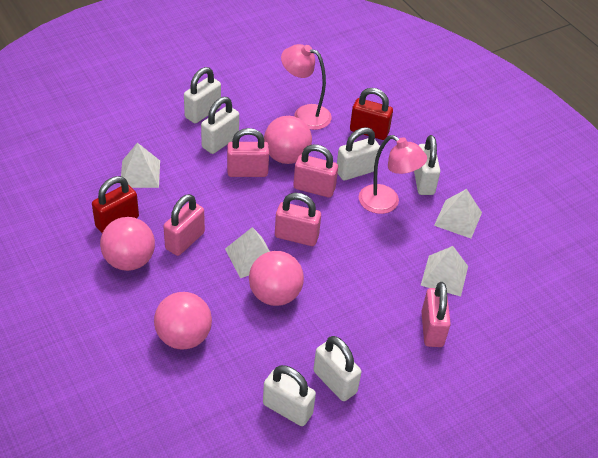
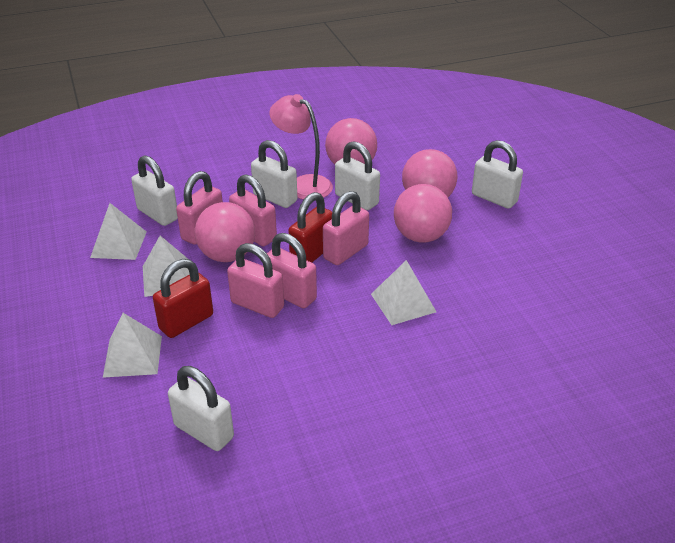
pink lamp: [281,44,332,130] [359,135,427,214] = 2 -> [269,94,333,200] = 1
white padlock: [184,67,221,123] [201,97,239,154] [263,365,316,426] [313,336,361,401] [337,127,380,180] [414,135,440,195] = 6 -> [131,155,178,226] [168,366,234,451] [251,140,298,208] [335,141,380,210] [472,140,523,209] = 5

